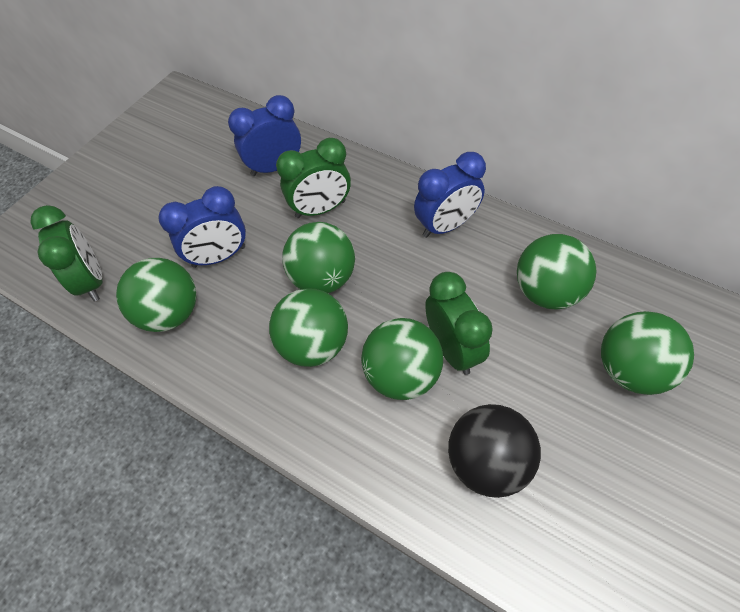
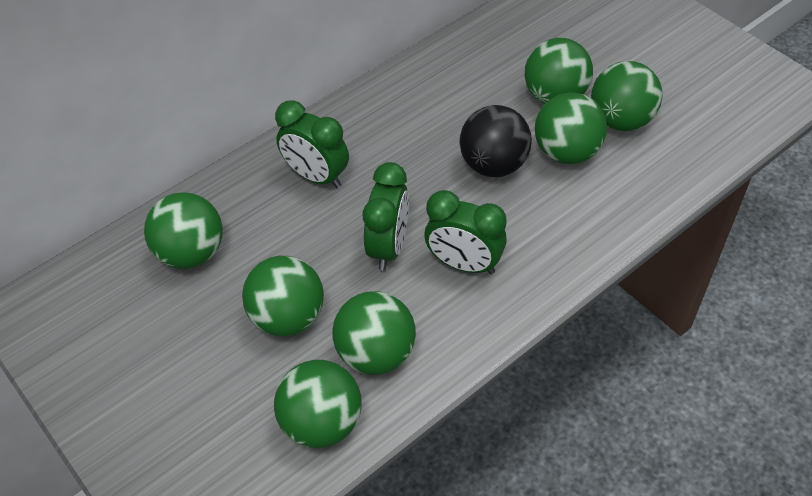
blue clock: [158,186,246,268] [228,95,301,176] [414,152,486,238] = 3 -> none = 0
green ball: [116,258,196,332] [269,288,348,367] [282,222,355,293] [361,318,443,400] [517,234,597,310] [601,311,694,395] = 6 -> [144,192,223,269] [242,256,324,336] [274,360,362,448] [332,291,416,375] [525,38,593,104] [535,92,607,164] [591,61,662,131] = 7

